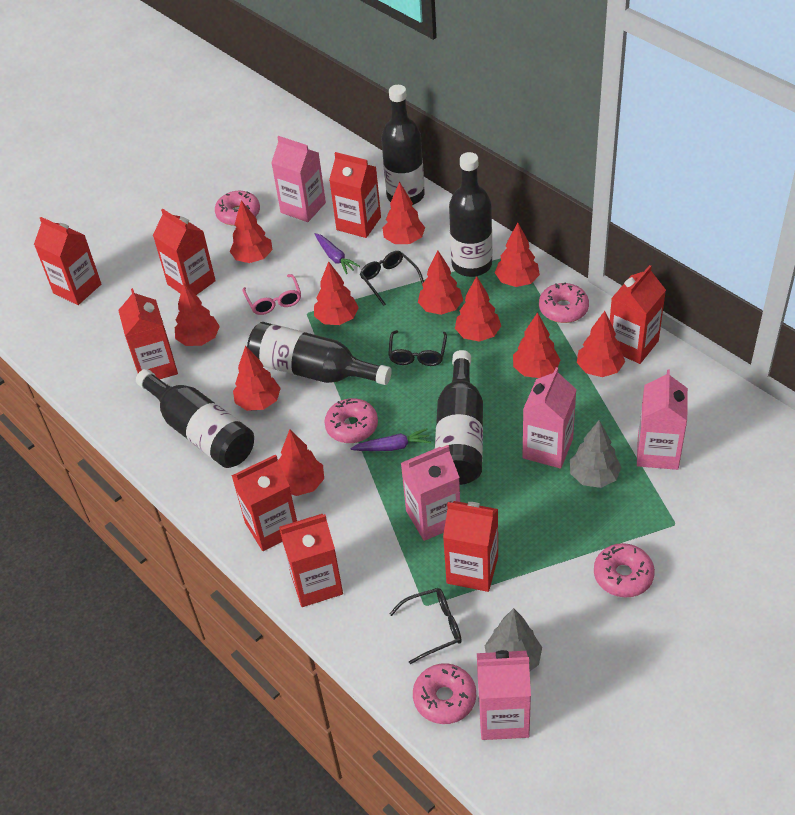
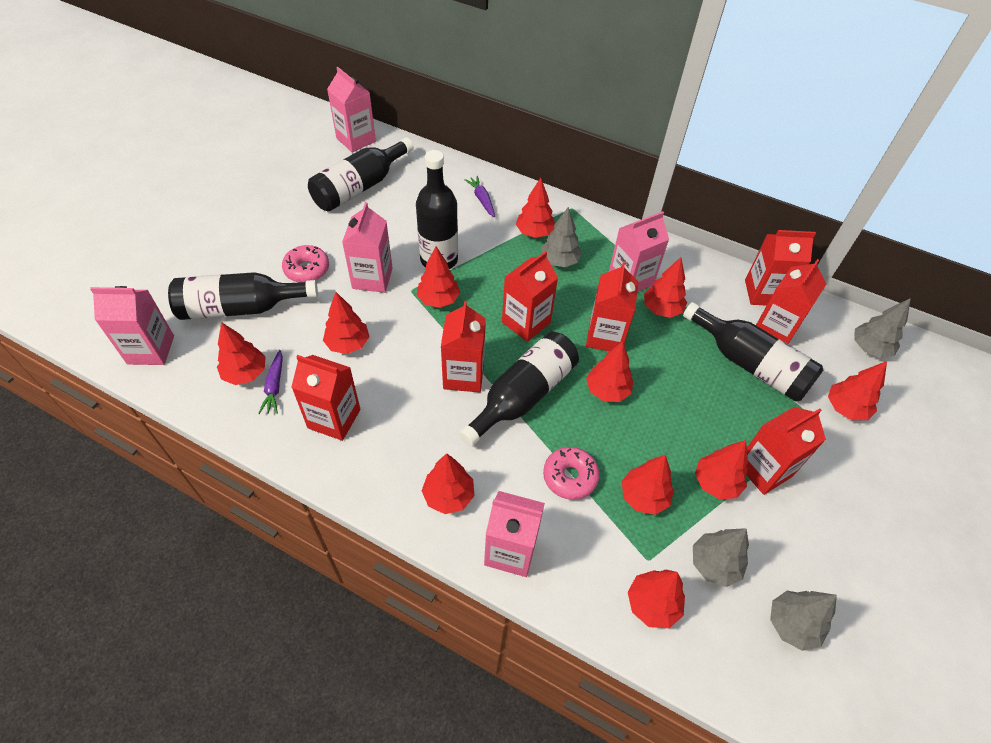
black glasses: [360,251,424,306] [388,330,447,366] [389,588,462,664] = 3 -> none = 0
grey tree: [485,608,542,671] [570,420,621,488] = 2 -> [541,207,582,267] [693,528,749,587] [770,591,837,651] [854,298,911,358] = 4
pink donut: [215,191,260,226] [324,398,378,443] [413,663,476,724] [539,283,589,323] [594,543,655,598] = 5 -> [282,245,329,282] [543,447,600,500] = 2
pink glasses: [242,274,301,315] = 1 -> none = 0
red carton: [34,217,101,305] [118,288,178,379] [153,209,216,295] [231,454,297,551] [279,514,343,607] [329,152,381,238] [443,501,498,592] [610,265,666,364] = 8 -> [291,355,360,441] [441,301,486,392] [502,251,558,342] [586,262,639,351] [745,230,816,306] [746,407,826,495] [756,259,826,344] = 7

